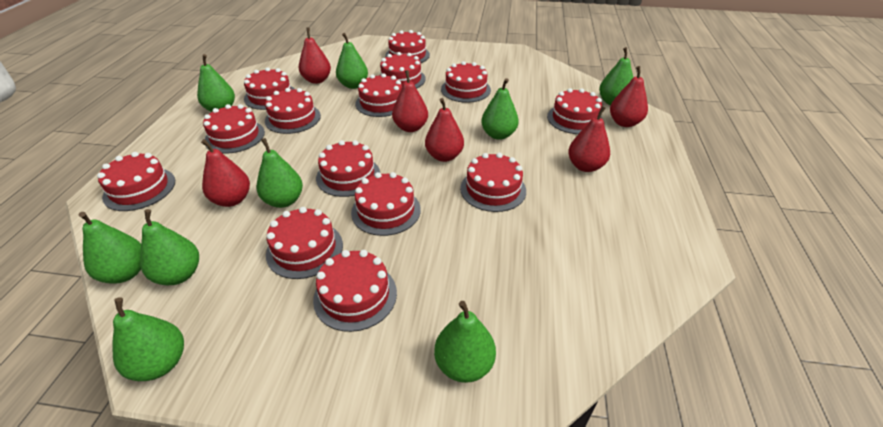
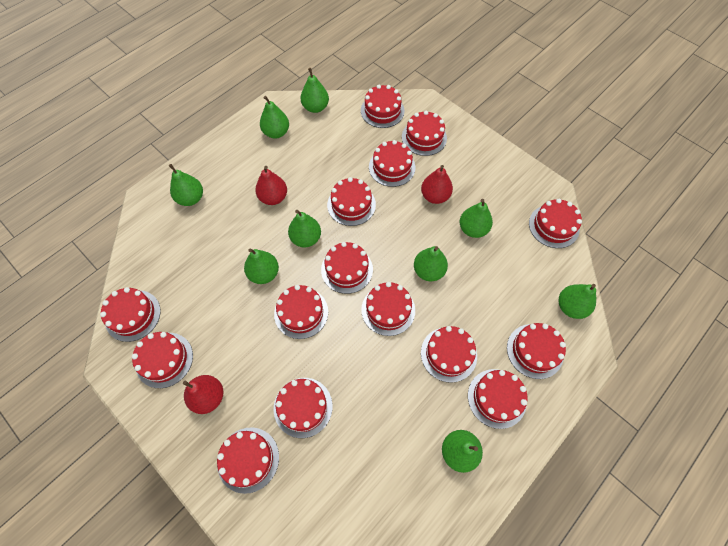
red cake: [97,152,175,211] [203,104,265,154] [244,67,295,110] [265,88,321,134] [266,207,343,279] [313,250,397,332] [316,140,380,197] [351,172,421,236] [355,73,402,117] [379,52,426,89] [385,30,430,63] [441,61,491,103] [460,153,526,212] [547,88,602,134] = 14 -> [100,287,161,342] [132,332,193,388] [217,427,279,494] [273,378,333,438] [274,285,328,339] [321,242,373,294] [327,177,376,226] [361,85,405,128] [361,282,415,336] [369,140,415,187] [402,111,447,156] [421,326,477,383] [468,369,528,429] [507,323,566,379] [529,199,582,248] = 15
red pear: [201,139,250,207] [299,28,331,84] [392,70,428,132] [425,98,464,162] [568,106,610,172] [610,66,648,127] = 6 -> [183,375,223,414] [255,166,287,205] [421,165,453,204] = 3

